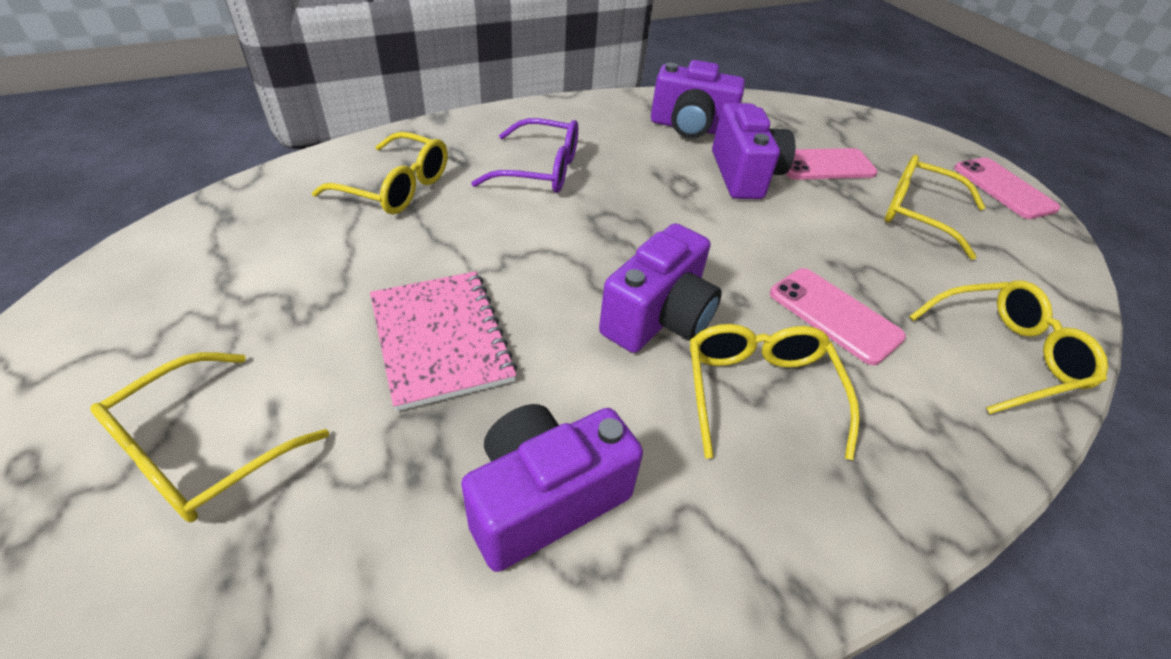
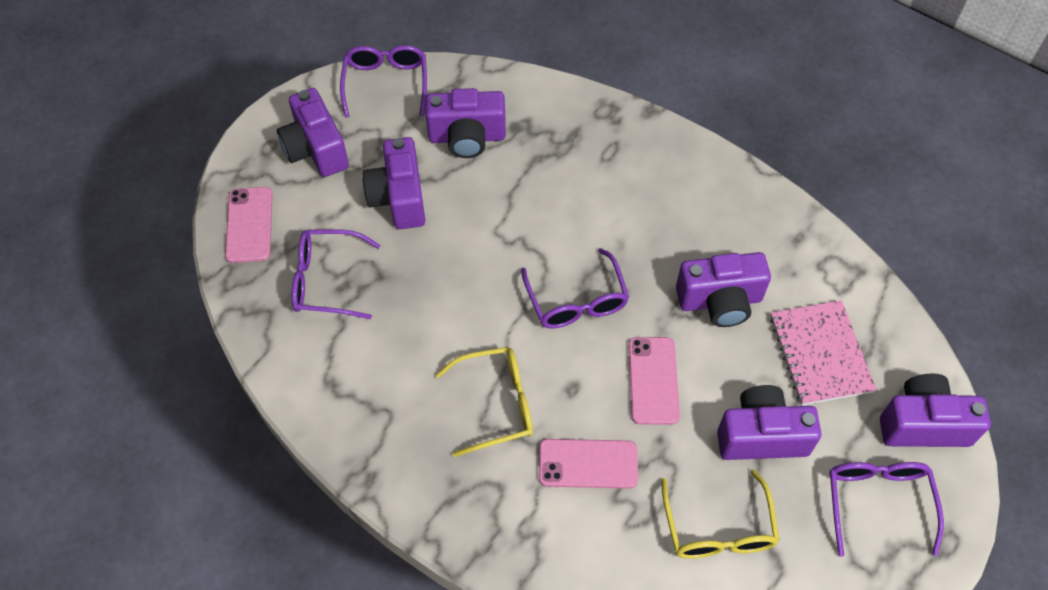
purple camera: [461,404,643,572] [599,223,722,353] [651,60,745,138] [712,103,795,199] = 4 -> [277,88,349,177] [363,137,425,229] [426,88,506,158] [676,252,771,327] [717,385,822,460] [880,373,991,447] = 6
purple glasses: [471,118,578,193] = 1 -> [292,229,381,319] [340,45,427,118] [521,248,629,329] [829,462,944,557] = 4
yellow glasses: [90,352,329,522] [312,132,448,214] [690,324,859,460] [885,155,986,260] [909,280,1108,414] = 5 -> [436,347,533,457] [661,469,780,559] = 2

